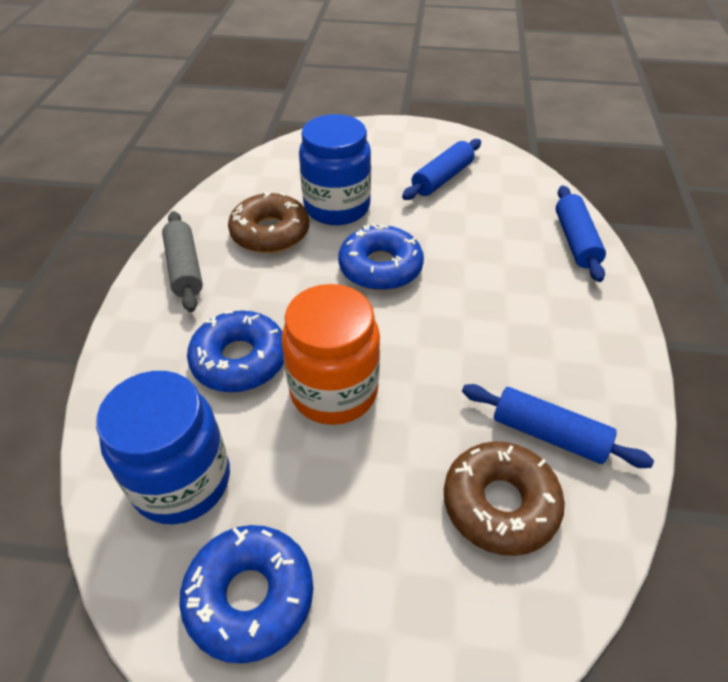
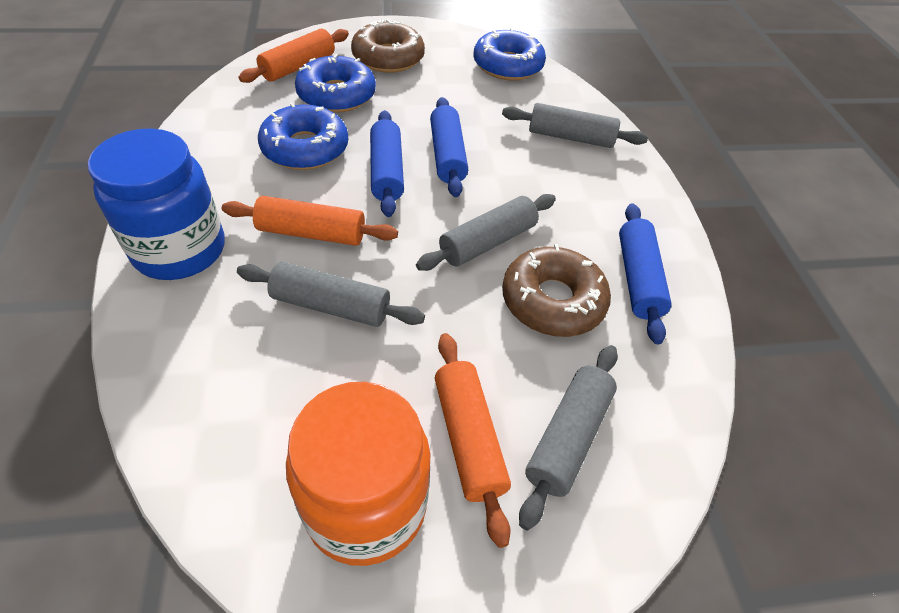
blue jar: [96,371,230,524] [299,114,371,225] = 2 -> [88,128,225,280] = 1
grey rolling pin: [162,211,203,312] = 1 -> [237,262,425,327] [416,194,556,271] [502,103,648,148] [519,345,618,530] = 4
orange rolling pin: none = 0 -> [222,196,398,246] [239,29,349,83] [435,333,511,548] = 3

